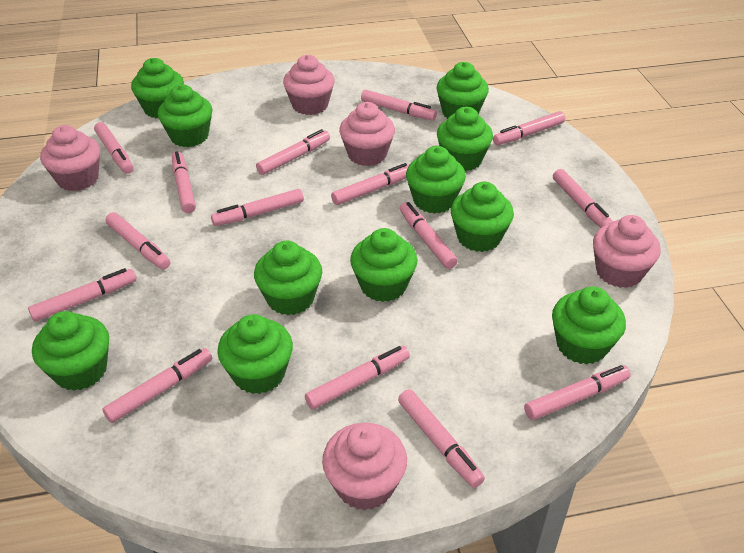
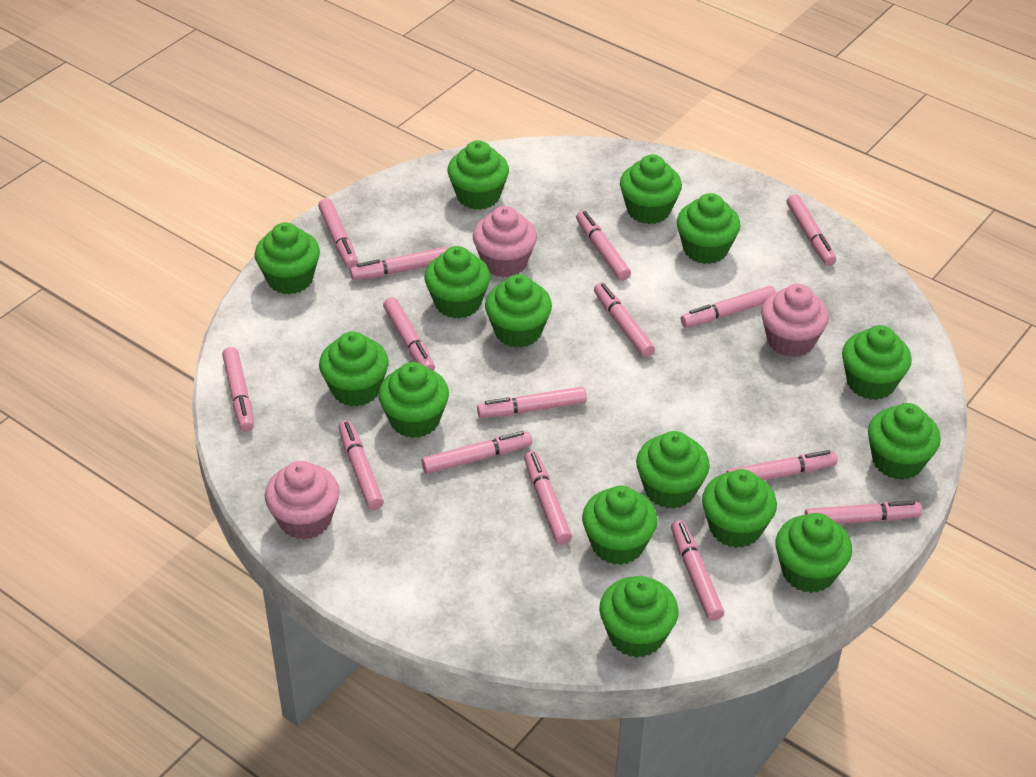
green cupcake: [32,311,109,391] [131,58,184,118] [158,84,212,147] [217,314,293,394] [254,241,322,315] [350,228,418,302] [406,146,466,214] [436,62,489,119] [437,107,493,171] [451,182,514,252] [552,287,626,364] = 11 -> [255,222,320,294] [319,331,389,407] [378,362,449,438] [425,246,490,319] [448,140,509,210] [485,274,552,348] [582,486,658,565] [599,576,679,658] [620,154,682,224] [636,431,710,509] [677,193,741,264] [702,469,777,548] [775,513,852,593] [842,325,912,400] [868,403,941,480] = 15
pink cupcake: [40,125,100,191] [283,55,334,115] [322,423,407,511] [339,102,395,166] [593,215,661,288] = 5 -> [265,461,340,540] [473,206,537,277] [761,284,829,357] = 3

